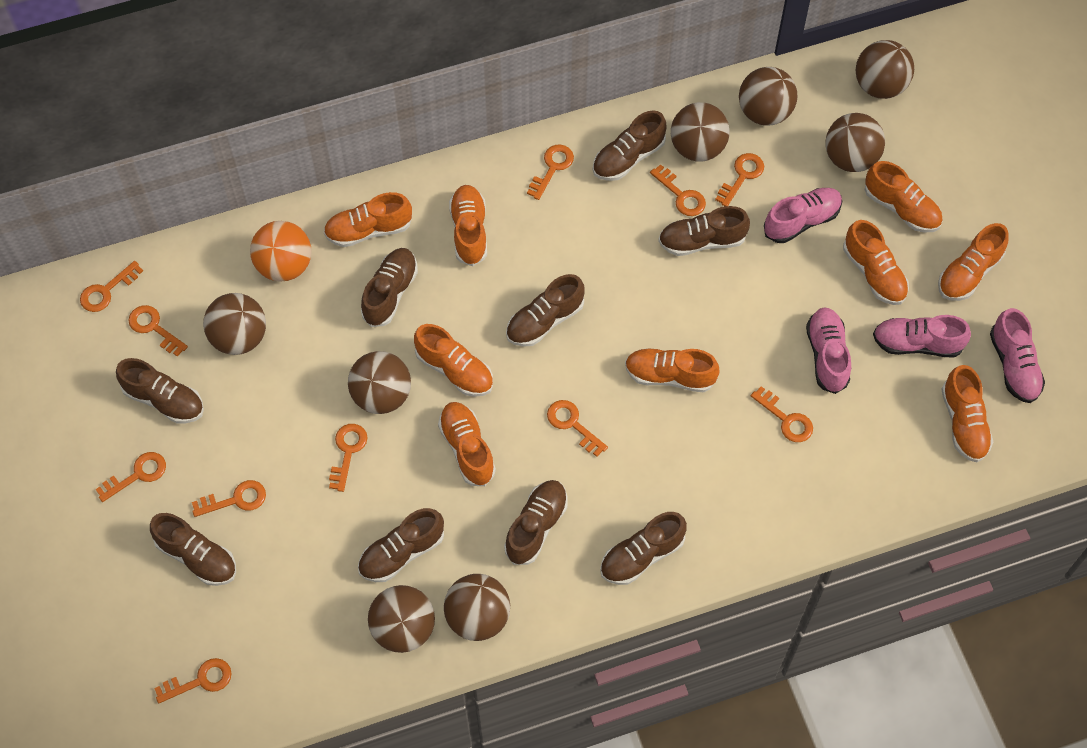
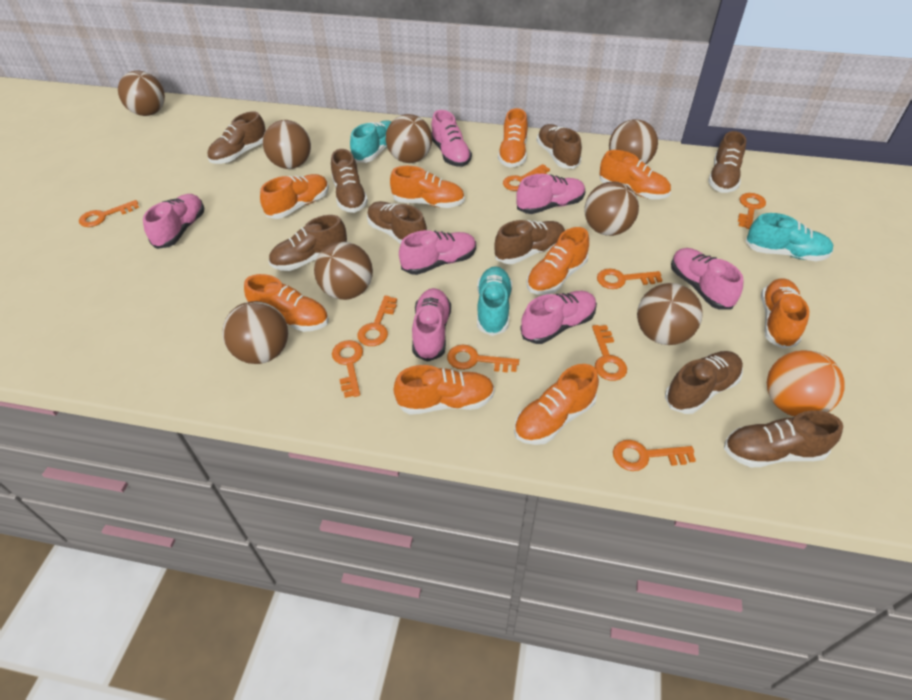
orange key: [80,261,143,312] [96,452,166,502] [128,305,188,356] [154,658,232,703] [192,480,266,517] [329,424,368,492] [527,145,574,200] [547,400,608,457] [650,164,706,216] [715,153,764,206] [751,386,813,442] = 11 -> [79,200,139,227] [332,340,363,398] [357,296,397,346] [447,345,519,373] [503,164,550,191] [592,325,627,381] [597,269,662,289] [613,440,696,471] [738,193,766,229] = 9
pink shoe: [764,188,842,243] [806,307,851,394] [873,315,971,358] [990,308,1045,403] = 4 -> [143,194,204,249] [399,230,476,275] [412,288,451,362] [431,110,472,167] [516,174,585,214] [520,291,597,344] [671,248,744,309] = 7
turquoise shoe: none = 0 -> [350,121,392,163] [477,266,512,336] [745,213,833,261] = 3

